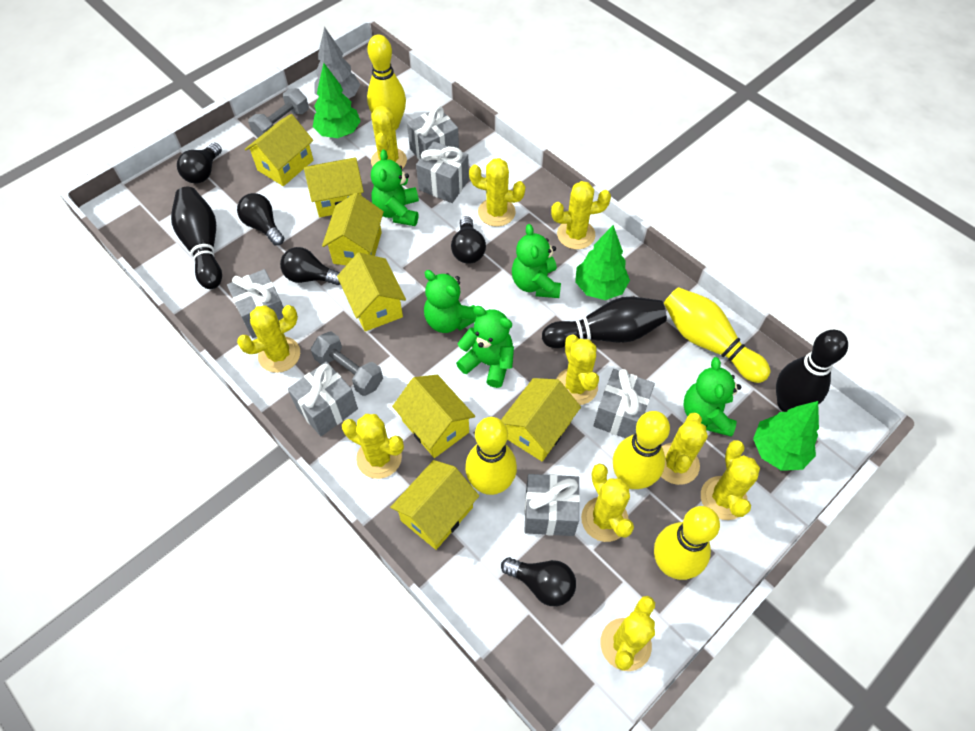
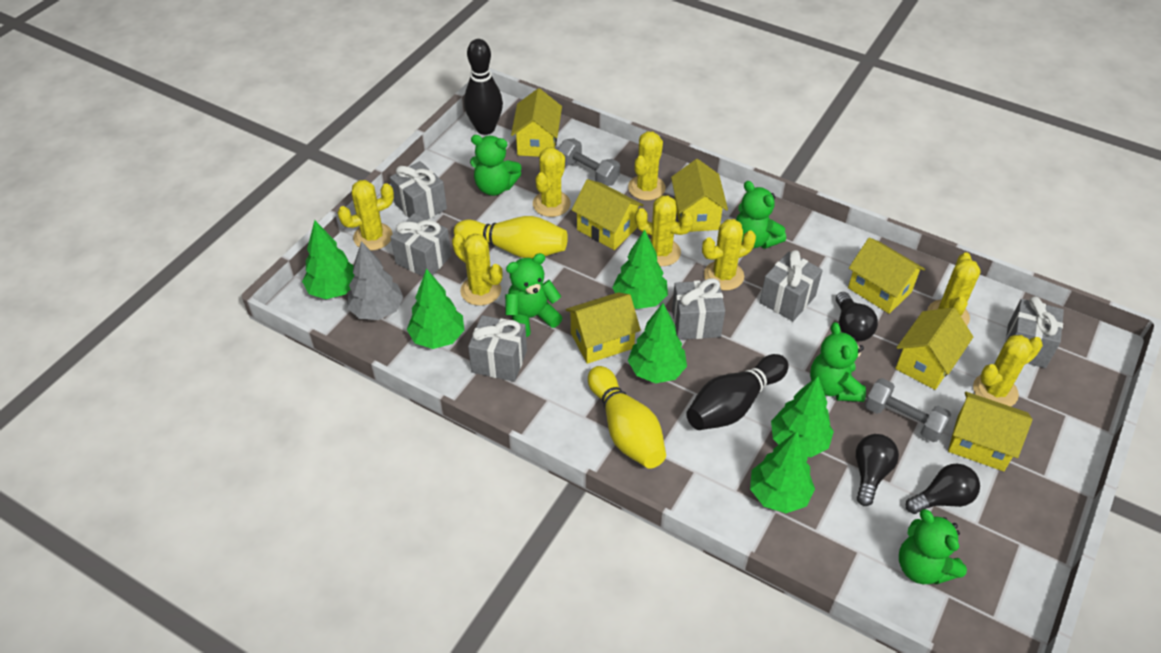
black bowling pin: [171,187,222,289] [542,297,667,348] [776,330,848,412] = 3 -> [464,39,503,135] [686,354,789,430] = 2
black light bulb: [177,143,222,184] [237,193,284,246] [280,247,340,285] [451,216,486,264] [501,557,576,606] = 5 -> [836,292,878,341] [856,434,899,506] [906,464,980,514] = 3
green tree: [313,63,361,138] [575,225,630,300] [753,401,819,471] = 3 -> [302,220,355,299] [407,269,464,349] [612,230,668,309] [628,303,687,383] [750,431,815,513] [771,376,834,457] = 6
yellow bowling pin: [367,34,406,130] [465,417,517,495] [613,411,670,489] [654,506,720,580] [664,287,770,383] = 5 -> [454,216,568,259] [588,366,666,469] = 2
yellow cactus: [237,305,300,373] [342,414,404,479] [371,106,407,170] [469,158,525,227] [551,181,611,249] [556,335,599,405] [581,464,634,542] [600,596,655,671] [661,412,708,485] [701,440,760,520] = 10 -> [337,180,394,251] [452,234,503,306] [533,147,571,217] [628,131,665,201] [635,196,694,266] [702,219,756,291] [927,252,981,326] [973,335,1043,407] = 8

